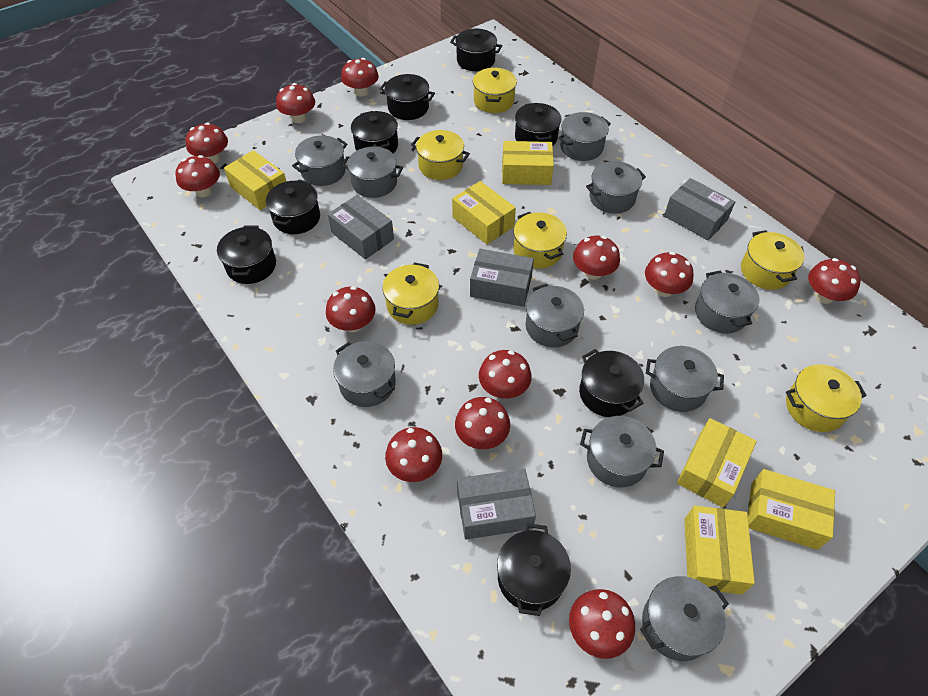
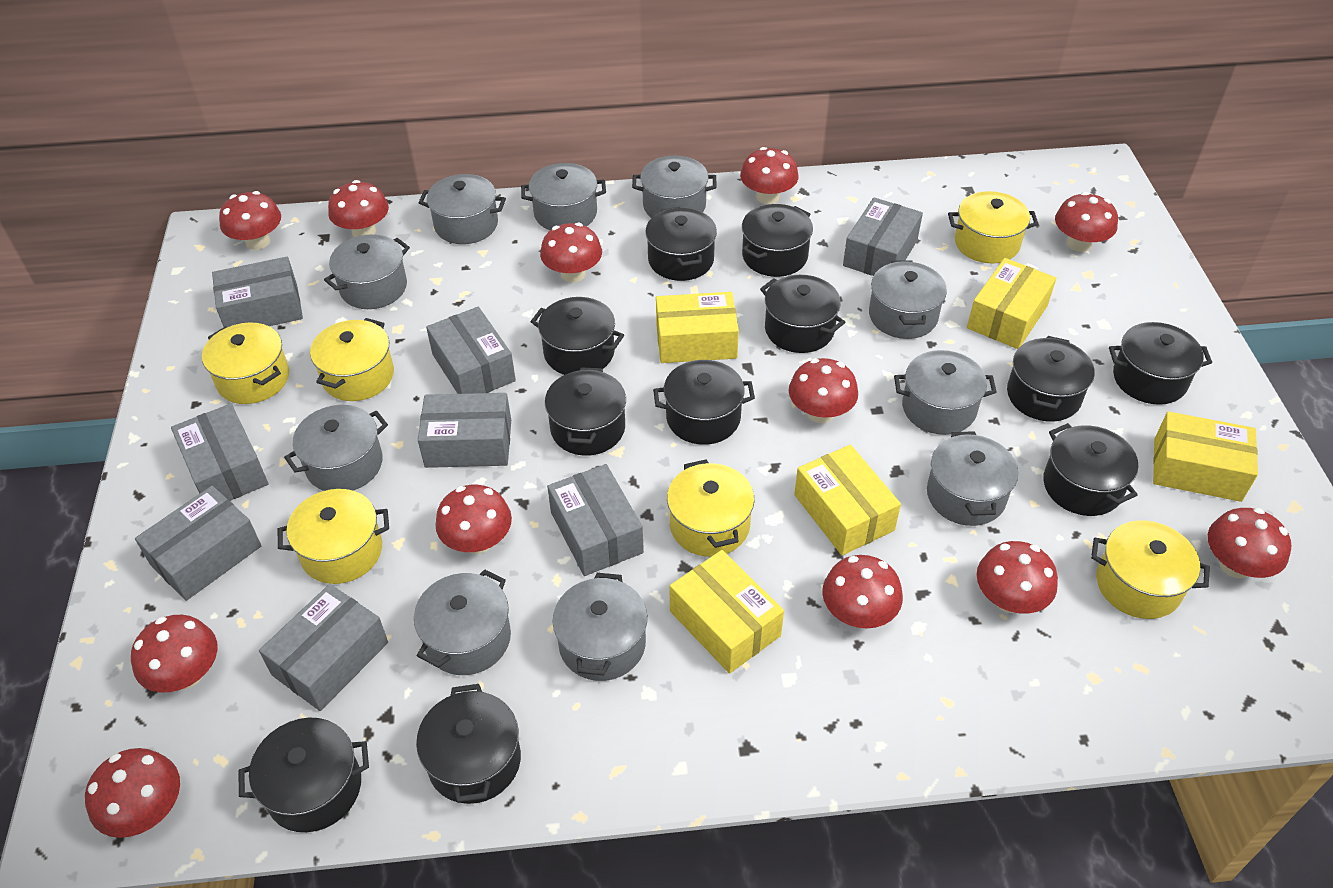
black pot: [217,225,276,284] [266,179,320,234] [351,111,398,154] [380,74,435,120] [450,29,502,71] [497,523,571,616] [515,103,561,146] [579,349,644,417] = 8 -> [238,718,369,832] [416,684,521,804] [531,297,624,375] [545,367,626,456] [645,207,717,281] [653,360,755,445] [742,204,813,277] [760,275,845,353] [1007,336,1095,422] [1043,423,1138,516] [1109,322,1212,405] = 11
grey box: [328,195,394,260] [457,468,536,540] [470,249,534,307] [664,178,735,240] = 4 -> [135,486,262,601] [171,404,268,501] [212,257,303,327] [259,584,388,711] [418,393,511,468] [426,307,516,394] [547,464,644,576] [843,197,923,276] = 8
yellow box: [224,150,286,210] [452,181,516,245] [502,141,554,185] [677,418,757,508] [684,505,755,595] [748,469,835,550] = 6 -> [656,292,739,363] [670,550,784,674] [794,445,901,555] [967,258,1056,349] [1153,411,1258,502] = 5

